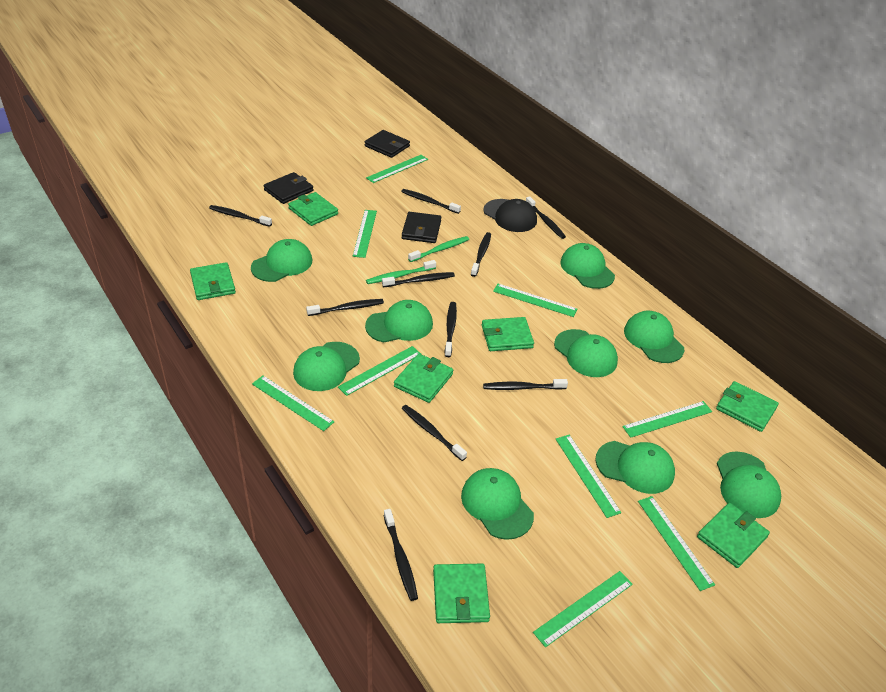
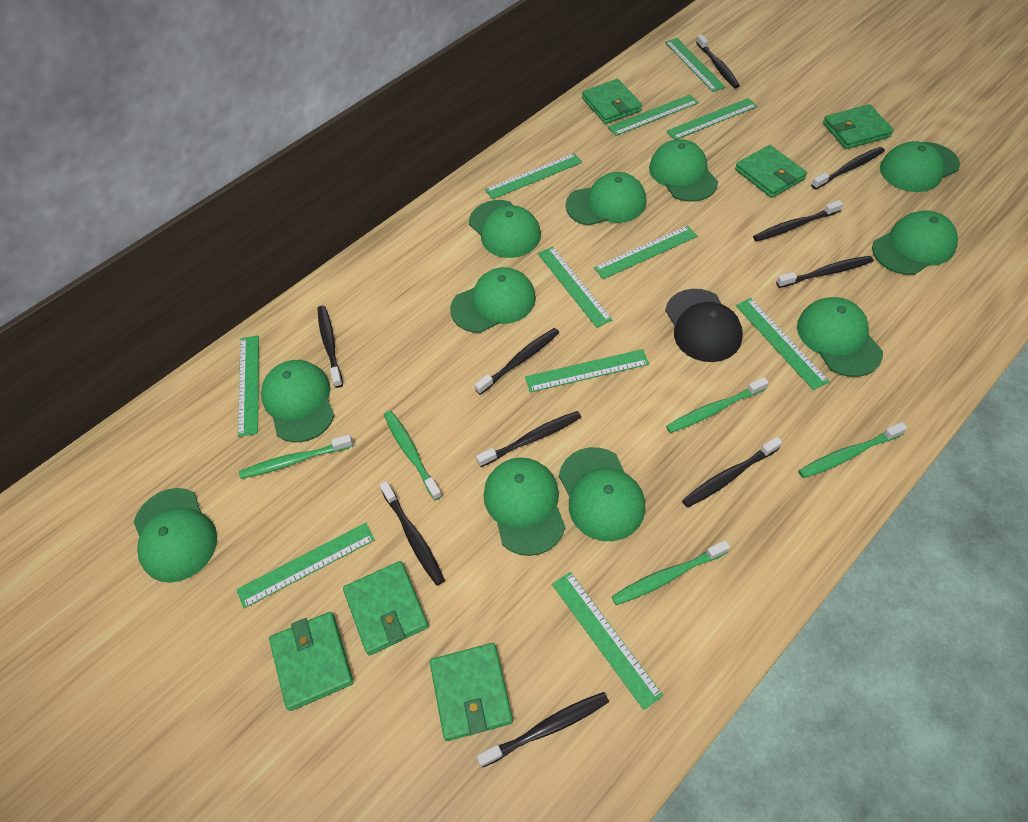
black wallet: [264,172,314,204] [365,130,410,158] [402,212,441,243] = 3 -> none = 0
green cap: [251,239,312,282] [293,342,360,391] [365,300,433,342] [461,468,534,540] [554,329,618,377] [560,243,615,289] [595,441,675,494] [624,311,684,363] [717,451,781,518] = 9 -> [134,488,217,583] [261,360,334,442] [450,267,536,333] [469,200,541,258] [484,458,565,556] [559,447,645,541] [566,172,647,226] [649,139,718,202] [797,297,883,377] [872,210,958,275] [880,141,960,192] = 11
green ruler: [252,376,334,431] [338,346,421,396] [353,210,377,258] [366,155,428,183] [493,284,577,317] [533,571,633,647] [556,435,621,518] [622,401,712,438] [638,496,715,591] = 9 -> [236,523,375,608] [238,335,259,437] [485,153,582,200] [525,349,649,392] [538,246,613,328] [552,572,663,710] [594,225,698,279] [608,94,699,136] [665,38,726,92] [666,98,757,140] [736,298,830,390] = 11
green toothbrush: [366,260,436,284] [408,236,469,262] = 2 -> [239,434,353,479] [384,410,442,500] [611,540,730,605] [666,377,769,433] [798,422,907,478] = 5
green wallet: [190,262,236,300] [288,192,338,226] [394,354,453,403] [433,564,490,623] [482,317,534,351] [697,503,770,568] [716,381,779,432] = 7 -> [269,612,354,711] [343,561,429,655] [430,643,513,741] [582,79,642,124] [735,145,807,198] [823,104,894,149] = 6

